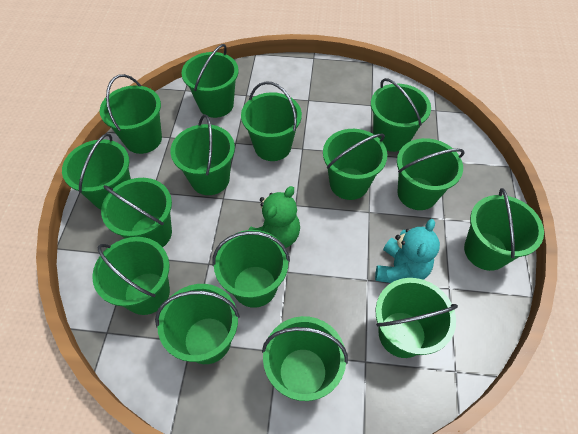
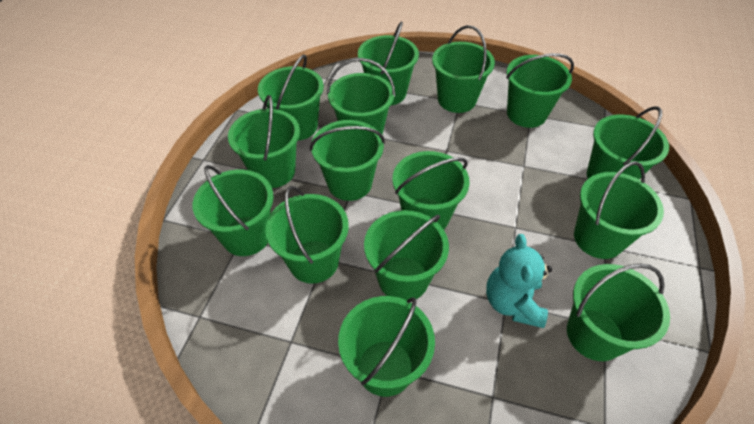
green teddy bear: [249,186,300,248] = 1 -> none = 0

